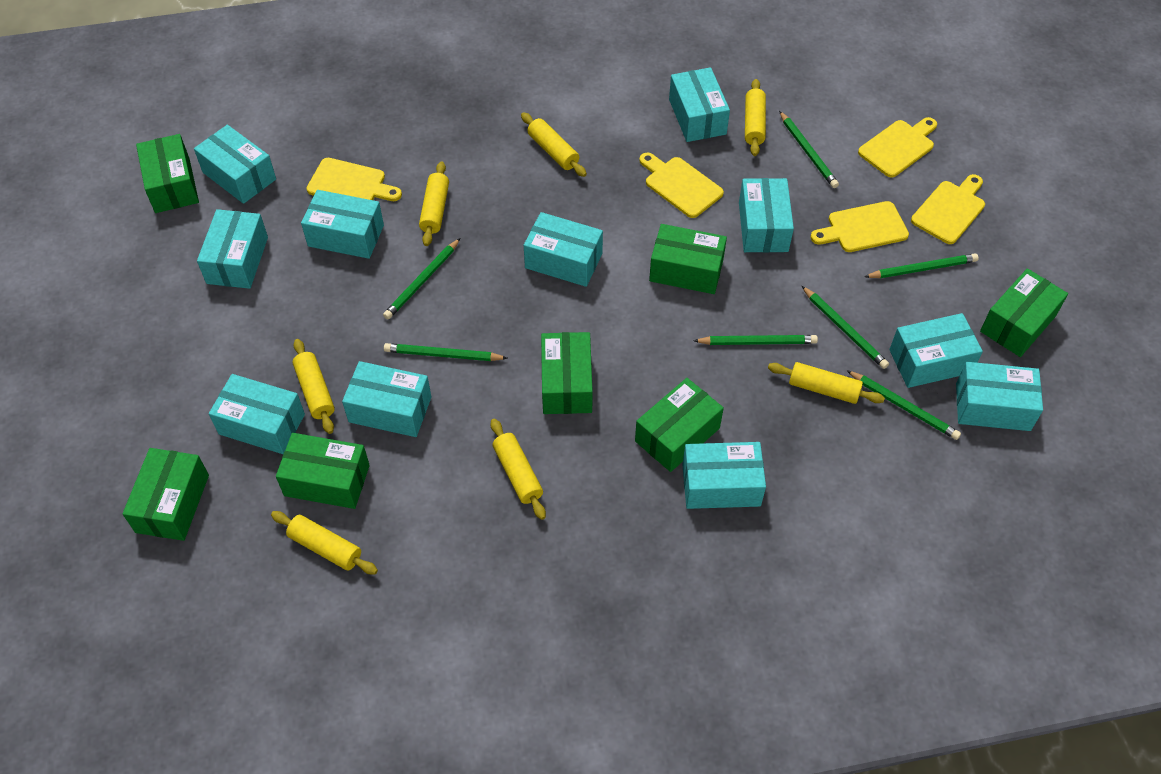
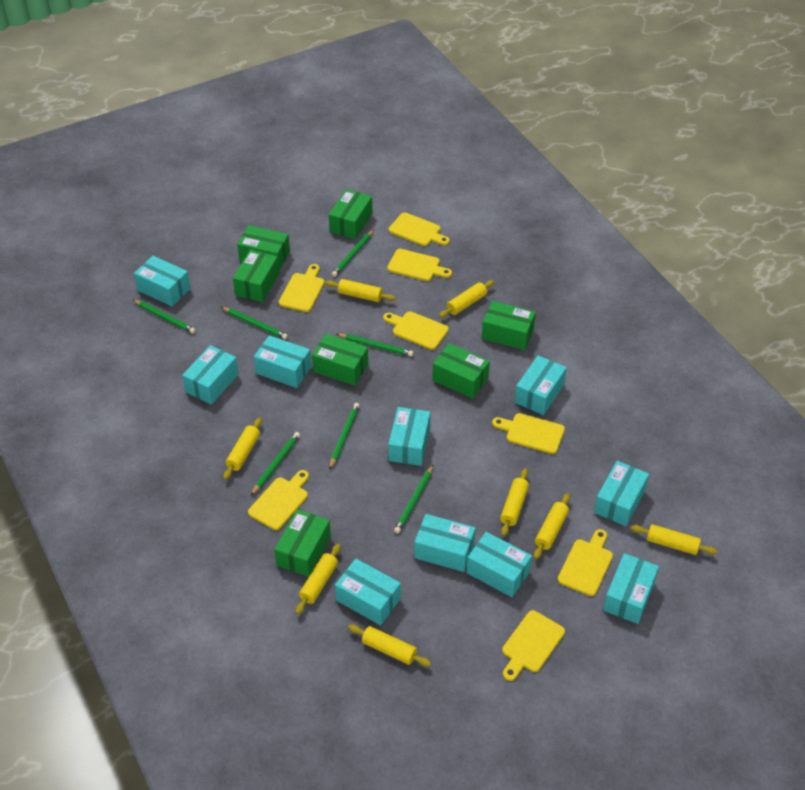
turquoise box: [194,125,276,204] [197,209,268,289] [209,374,305,454] [301,190,384,259] [342,361,431,437] [524,212,603,287] [669,67,730,142] [682,442,766,509] [739,178,794,252] [889,313,983,388] [956,362,1043,431] = 11 -> [134,256,191,307] [182,345,239,404] [254,335,312,388] [335,558,401,625] [388,407,431,466] [414,514,476,572] [466,532,532,597] [515,355,567,415] [594,461,649,526] [603,553,659,624] = 10
yellow cutting board: [306,158,402,201] [639,153,724,218] [811,201,909,252] [858,117,937,178] [911,174,985,244] = 5 -> [248,470,309,530] [279,264,324,312] [383,311,449,350] [387,249,452,281] [389,212,450,246] [492,413,565,454] [502,610,565,681] [557,529,613,596] = 8
yellow rolling pin: [271,511,378,574] [293,339,335,434] [419,161,449,246] [491,419,546,520] [521,112,587,177] [745,79,766,156] [768,362,885,404] = 7 -> [223,417,262,480] [295,544,341,614] [325,279,396,302] [348,624,431,667] [439,280,494,318] [500,468,529,536] [533,493,570,559] [631,524,717,555] = 8

